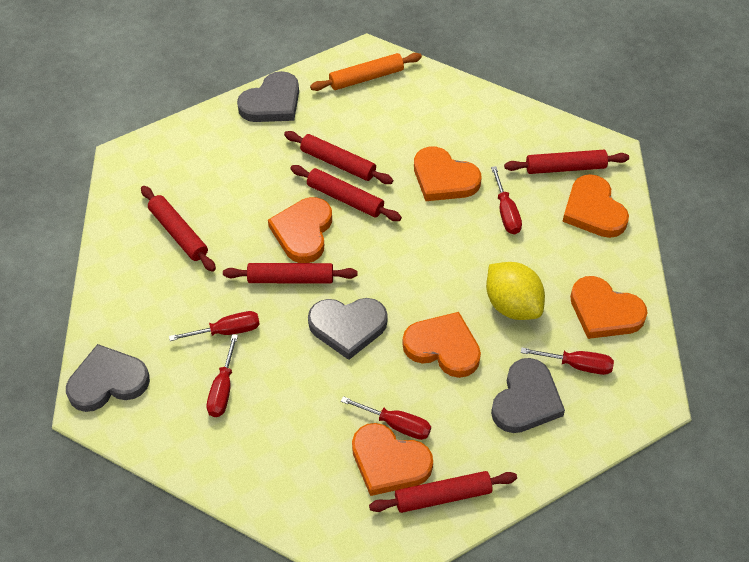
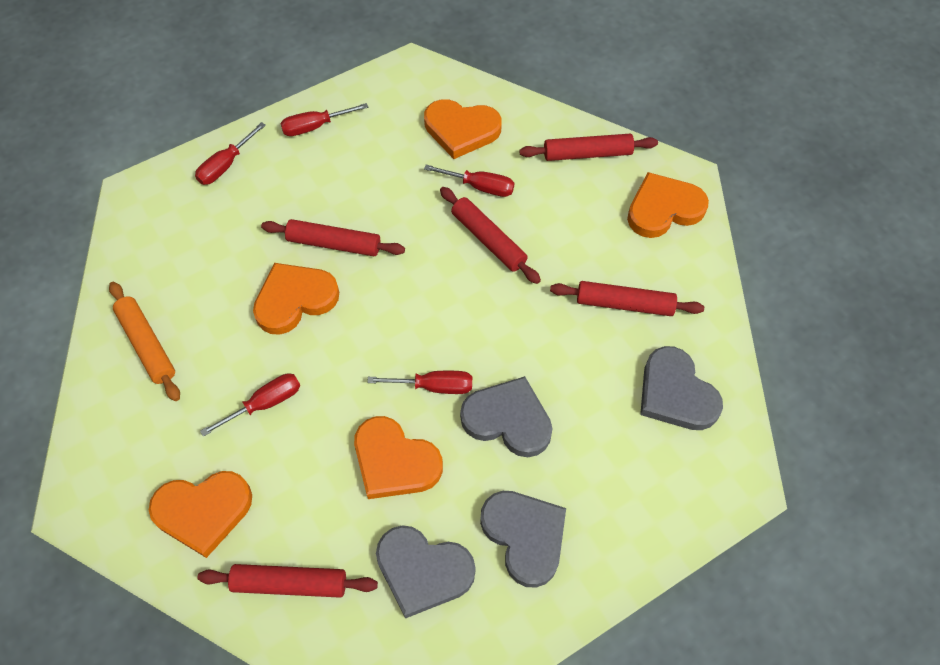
orange heart: [268,197,332,263] [352,423,433,496] [402,312,481,378] [414,146,481,201] [562,174,629,238] [570,276,647,339] = 6 -> [149,471,252,558] [253,263,339,335] [354,416,443,499] [424,99,502,159] [627,172,709,238] = 5
red rolling pin: [141,186,216,272] [223,263,358,284] [284,131,393,184] [290,165,402,221] [369,471,517,513] [504,150,629,174] = 6 -> [197,564,378,598] [261,219,405,256] [440,187,541,284] [519,134,658,161] [550,281,704,316] = 5
yellow lemon: [486,262,545,320] = 1 -> none = 0

